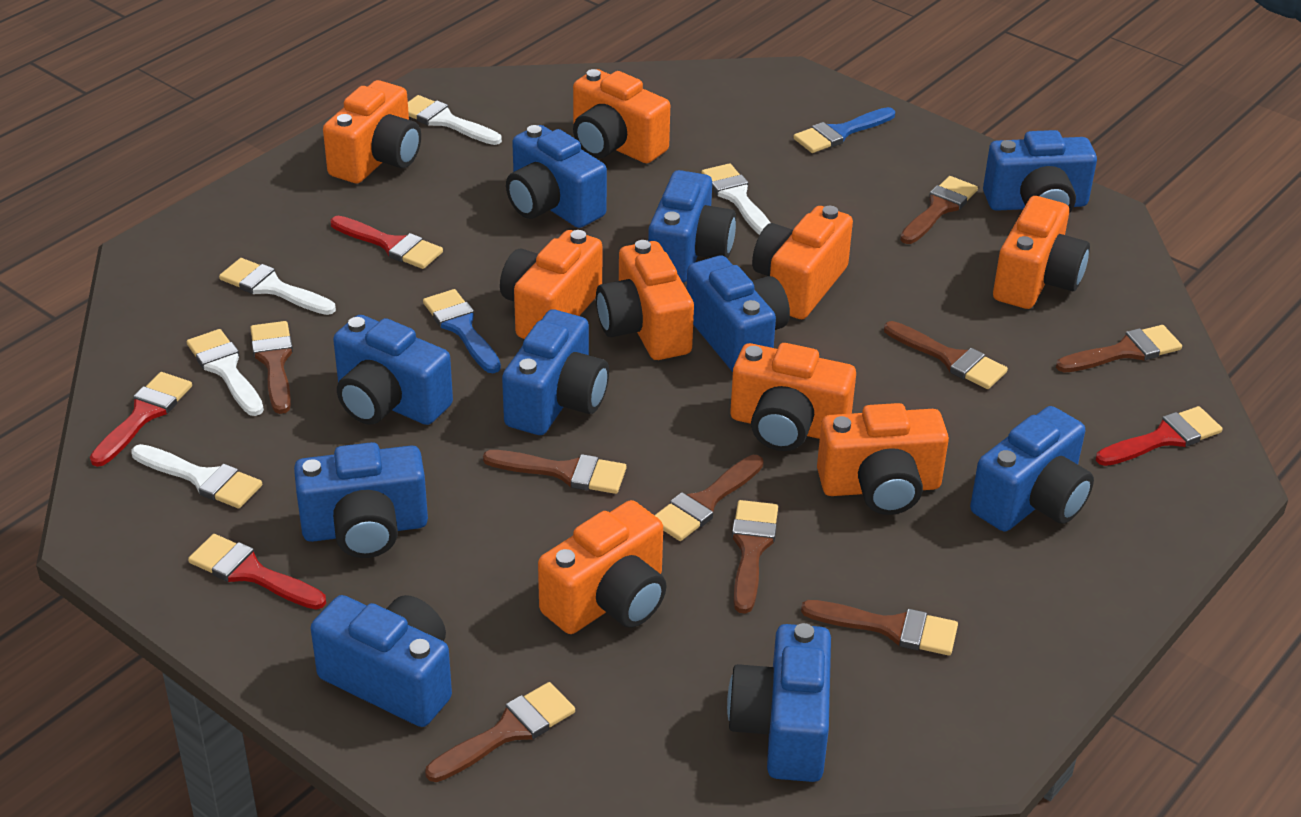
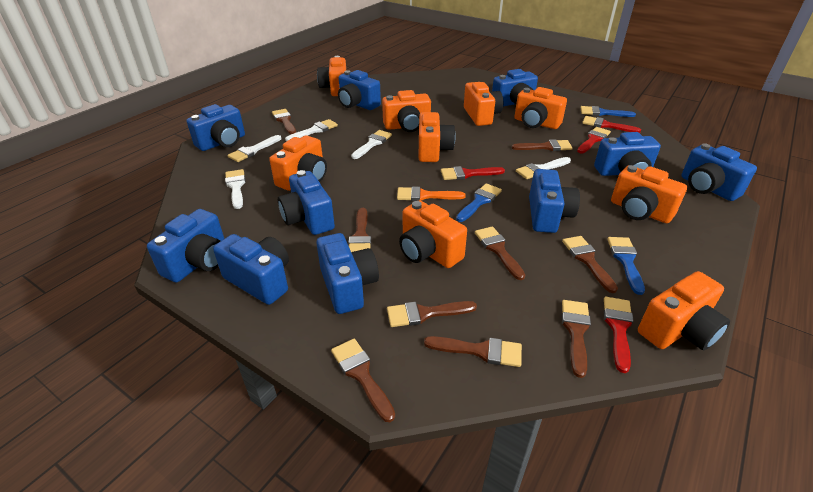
blue brush: [423,289,501,373] [793,107,895,153] = 2 -> [456,183,502,222] [580,106,636,117] [607,237,645,295] = 3
orange brush: none = 0 -> [397,187,466,201] = 1

